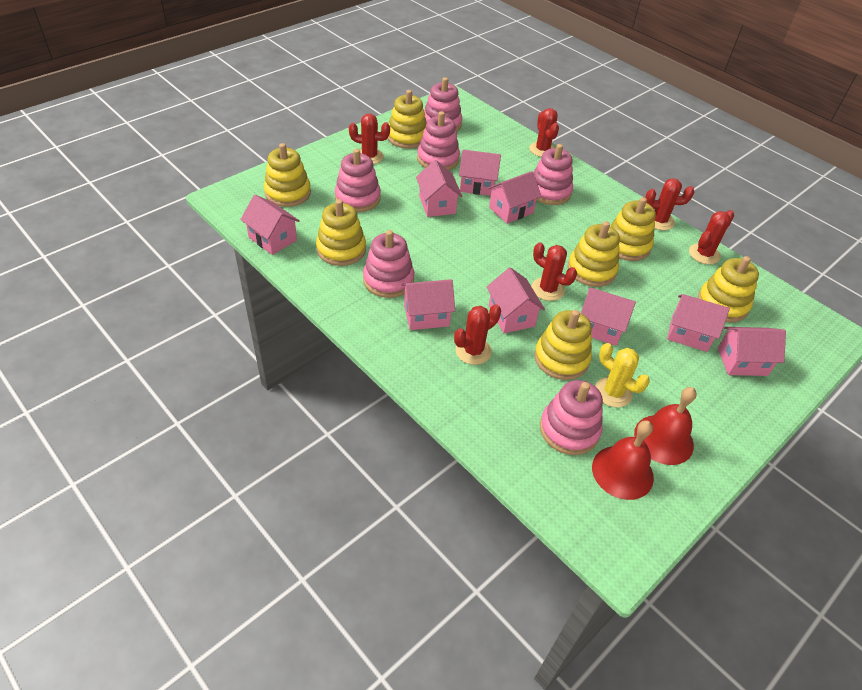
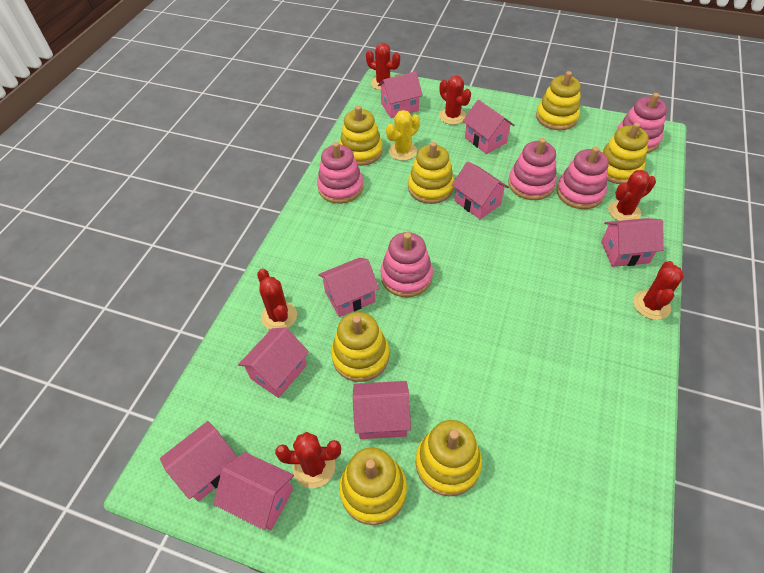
pink stacking toy: [335,149,381,212] [363,230,414,298] [417,111,460,170] [424,77,462,132] [533,144,573,205] [540,380,603,455] = 6 -> [317,142,364,204] [381,232,433,297] [508,138,557,200] [557,146,609,209] [617,93,667,153] = 5
red bell: [592,420,654,500] [634,387,697,465] = 2 -> none = 0

